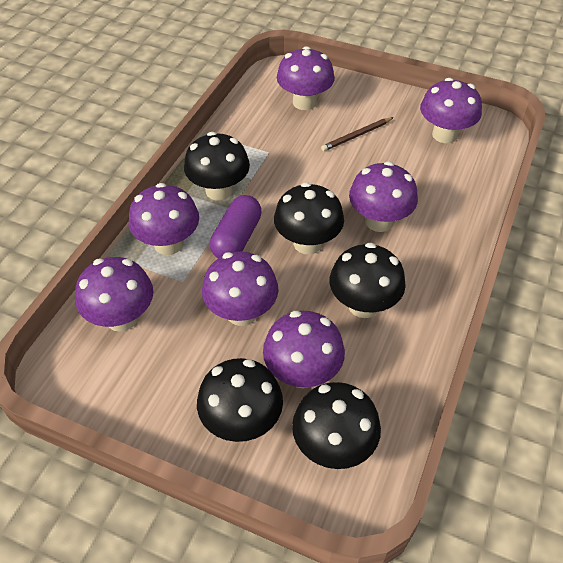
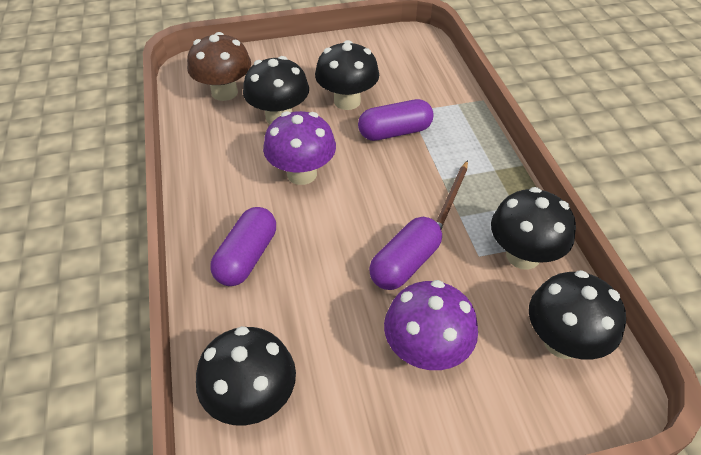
brown mushroom: none = 0 -> [187,32,251,101] = 1
purple capsule: [210,195,262,258] = 1 -> [210,207,276,286] [358,99,434,141] [369,217,442,290] = 3
purple mushroom: [75,257,154,332] [129,183,199,255] [202,252,279,326] [263,311,345,388] [277,46,335,110] [349,161,418,232] [420,78,482,143] = 7 -> [263,111,336,185] [384,280,478,370] = 2

